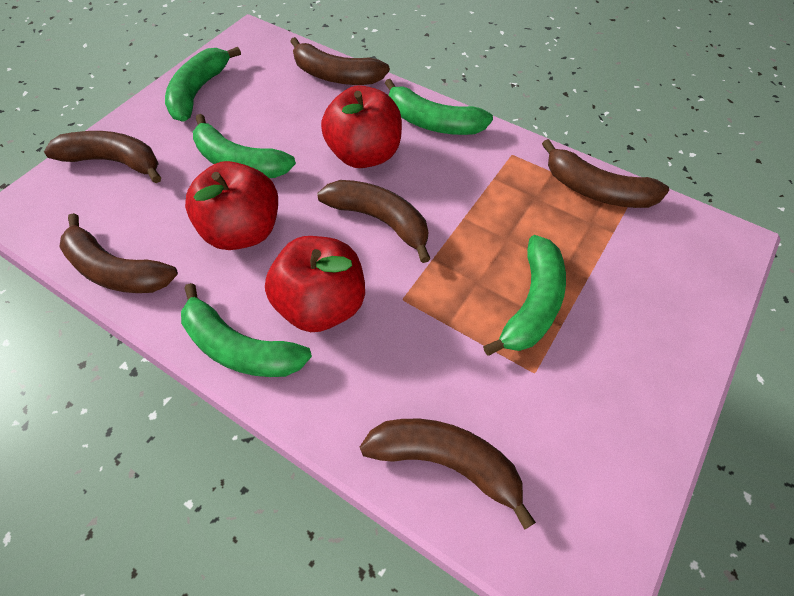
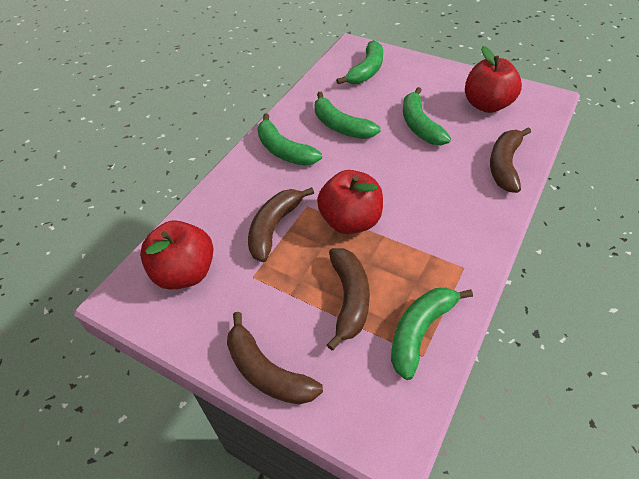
brown banana: [44,131,161,183] [59,213,178,293] [290,37,390,85] [317,180,430,263] [360,419,536,530] [542,139,669,208] = 6 -> [227,312,323,404] [248,187,314,262] [327,248,370,350] [490,127,531,193] = 4

